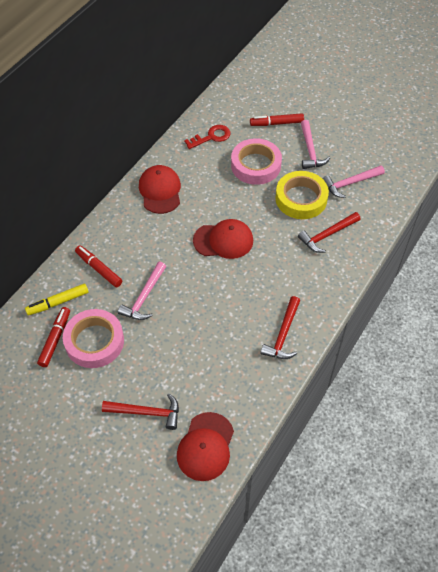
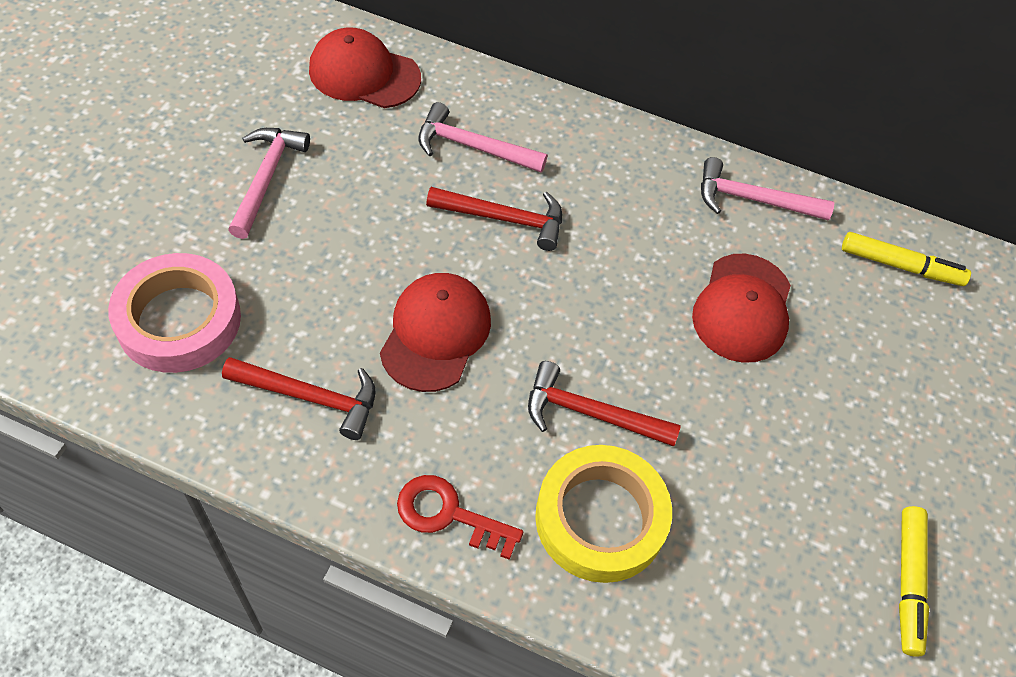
pink tape: [63,309,124,368] [231,138,282,185] = 2 -> [108,253,241,373] = 1
red marker: [37,307,70,367] [75,245,122,287] [250,113,304,126] = 3 -> none = 0
yellow marker: [25,284,89,316] = 1 -> [842,232,971,286] [899,506,929,657] = 2

